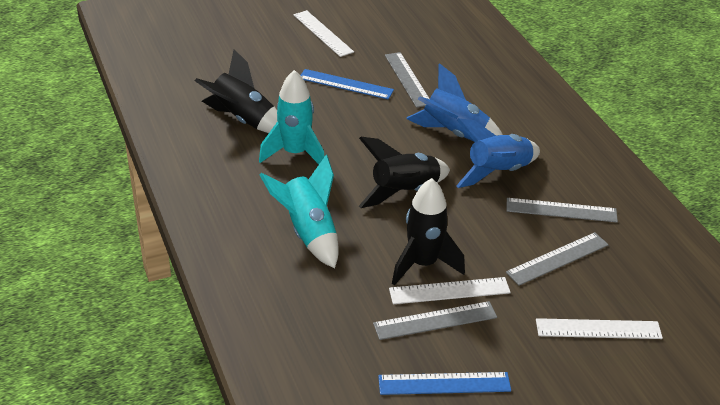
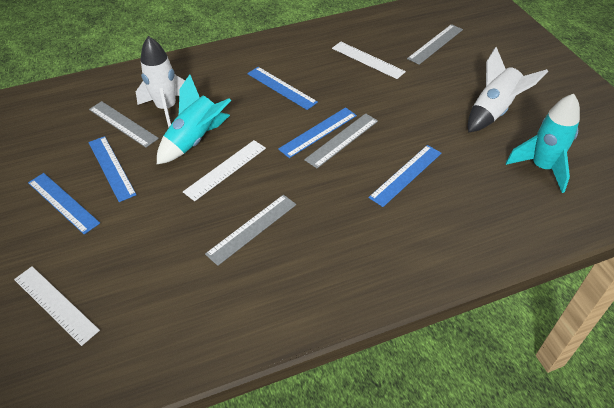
black rocket: [195,49,277,133] [359,137,450,208] [392,178,465,286] = 3 -> none = 0
blue rocket: [406,63,503,141] [456,118,540,188] = 2 -> none = 0
blue ruler: [301,69,394,99] [378,372,511,395] = 2 -> [28,173,100,235] [89,136,137,202] [247,67,318,110] [278,107,357,158] [368,145,442,207] = 5
white rocket: none = 0 -> [136,36,185,127] [468,47,548,132] = 2

